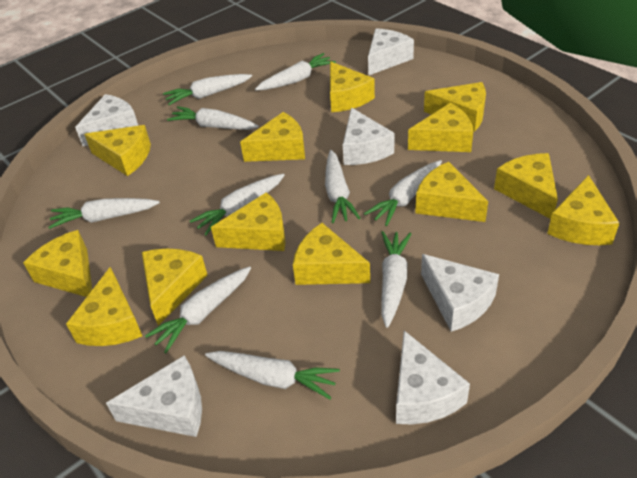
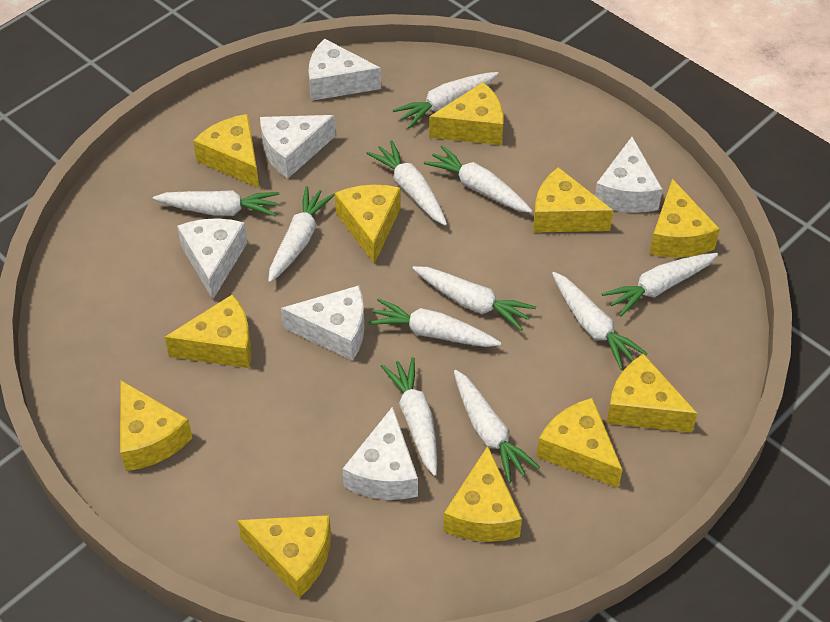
white carrot: [48,198,160,229] [145,266,251,353] [163,74,252,105] [167,106,259,130] [190,174,285,235] [205,351,340,400] [255,53,336,90] [325,150,360,223] [364,160,442,226] [381,231,412,328] = 10 -> [153,190,279,217] [268,186,335,283] [366,140,447,226] [368,298,501,347] [381,357,437,476] [393,72,499,128] [412,266,536,331] [424,145,533,213] [454,370,540,483] [552,272,648,370] [602,253,718,317] = 11
yellow cheese: [23,230,92,297] [66,267,142,346] [84,125,151,176] [142,248,208,326] [211,192,286,251] [240,112,305,162] [293,223,370,285] [330,61,375,112] [408,103,473,152] [415,162,488,222] [424,82,486,132] [494,153,558,219] [547,175,620,245] = 13 -> [120,380,192,471] [165,294,252,368] [193,114,259,188] [237,515,331,598] [335,185,401,264] [429,82,504,145] [443,446,522,542] [533,167,614,233] [537,398,623,488] [607,354,698,432] [650,179,720,258] = 11

